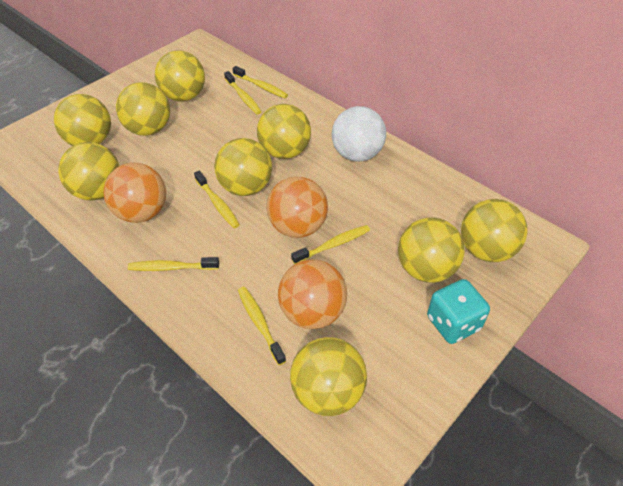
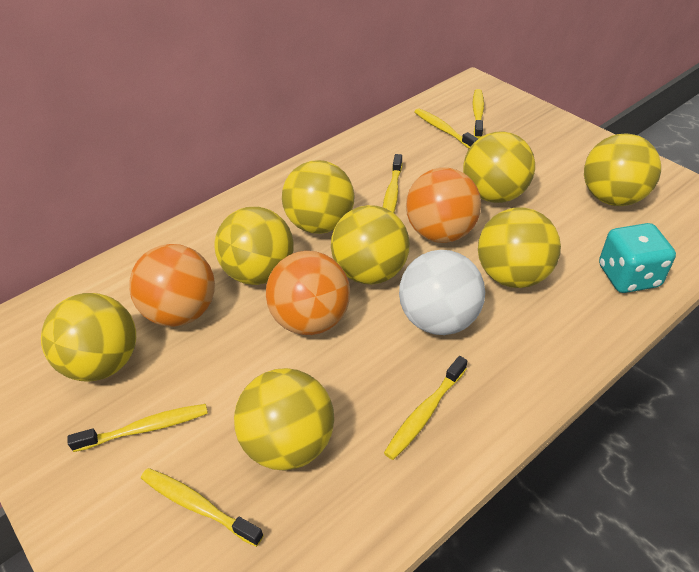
yellow ball: [54,94,111,146] [58,142,120,201] [116,82,170,136] [155,51,205,102] [214,138,272,196] [257,104,311,159] [290,337,367,416] [398,217,465,283] [461,199,528,262] = 9 -> [41,293,136,382] [215,207,294,285] [234,368,334,471] [282,160,355,234] [331,205,410,284] [463,131,535,203] [478,207,561,288] [584,134,661,206] = 8

